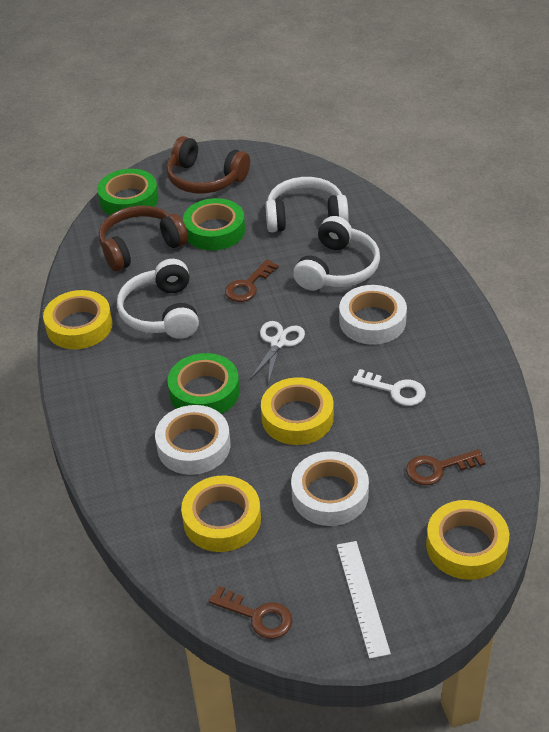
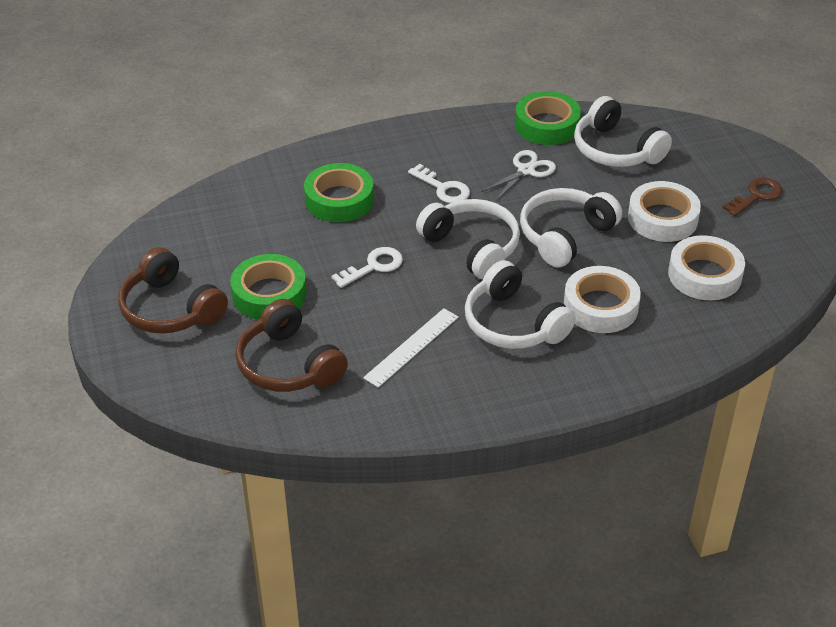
brown key: [209,586,293,639] [225,260,279,302] [406,449,485,485] = 3 -> [722,177,783,216] = 1
white headphones: [117,259,199,339] [265,177,349,232] [293,216,380,291] = 3 -> [416,199,520,279] [465,260,576,349] [520,188,622,268] [574,96,672,167] = 4
white key: [352,369,426,406] = 1 -> [331,247,403,288] [408,164,470,203] = 2
yellow tape: [43,290,113,349] [181,476,261,552] [261,377,334,445] [426,500,509,580] = 4 -> none = 0

